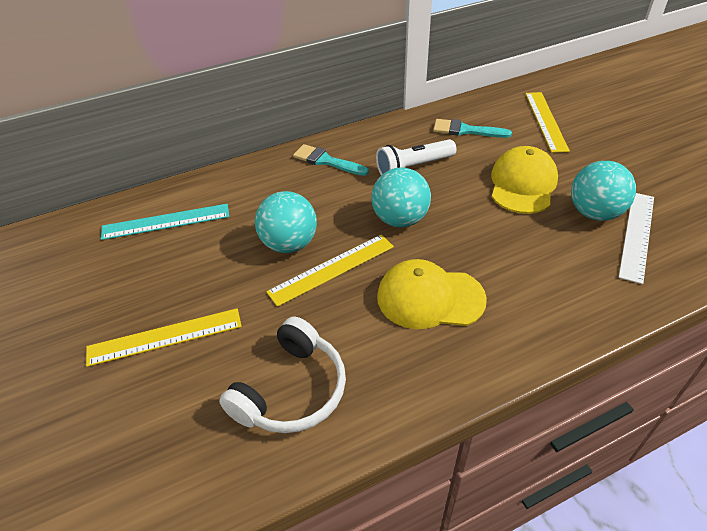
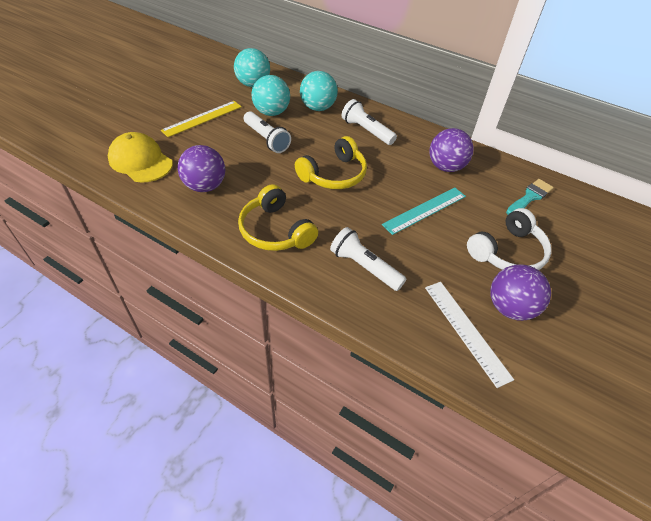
purple ball: none = 0 -> [177,145,225,192] [429,128,474,172] [490,265,551,321] = 3
turquoise brush: [293,144,369,176] [433,119,512,138] = 2 -> [506,179,554,215] = 1
white flashlight: [376,139,456,175] = 1 -> [244,111,291,153] [330,227,406,291] [341,99,397,145] = 3
yellow cap: [377,259,487,329] [491,146,558,214] = 2 -> [108,132,173,183] = 1
yellow headphones: none = 0 -> [238,184,318,251] [295,136,367,189] = 2
yellow ruler: [86,308,242,367] [266,234,394,307] [525,92,570,153] = 3 -> [161,101,242,137] = 1

